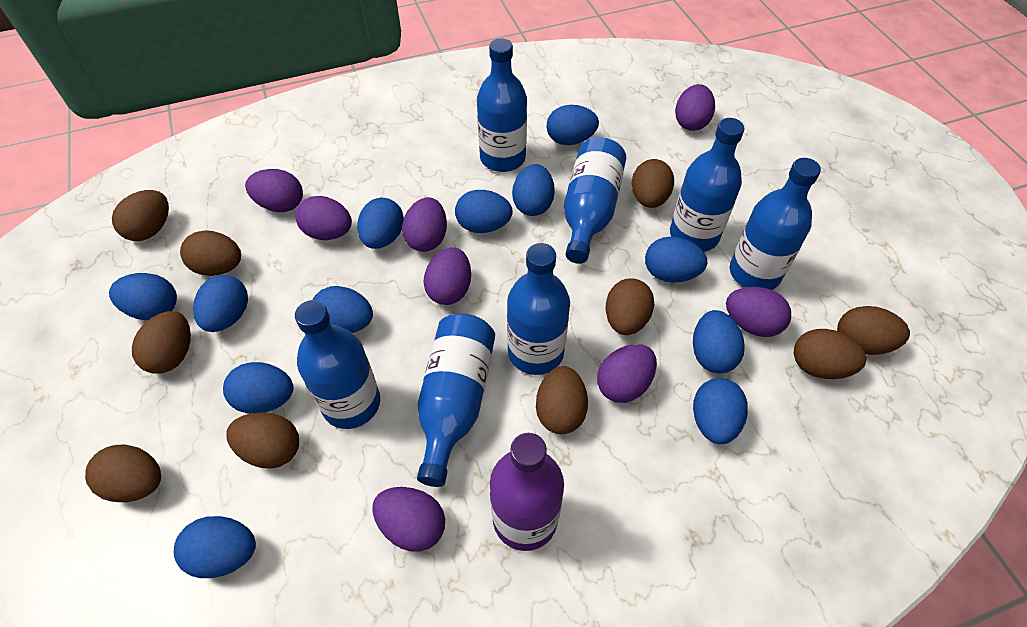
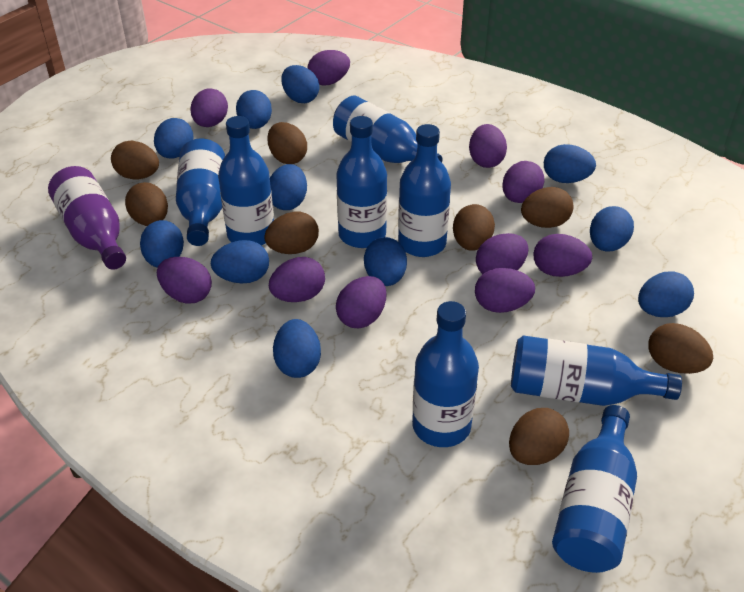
blue bottle: [295,300,380,429] [417,313,495,487] [477,38,527,172] [507,243,570,375] [564,137,626,264] [670,118,744,252] [730,158,821,290] = 7 -> [176,138,225,246] [218,116,274,246] [333,96,442,163] [336,116,387,248] [398,124,451,257] [412,301,479,447] [511,335,682,406] [552,405,637,573] = 8
blue egg: [109,273,177,320] [174,516,256,578] [193,275,248,332] [223,362,294,414] [313,286,373,333] [357,198,404,249] [455,190,513,233] [512,164,555,216] [547,105,599,145] [645,237,707,282] [693,310,745,374] [693,378,748,444] = 12 -> [140,220,184,268] [154,118,194,158] [211,240,269,283] [236,90,272,129] [270,164,307,210] [273,319,321,378] [281,65,319,103] [364,237,407,286] [544,144,596,183] [590,206,634,251] [638,271,694,317] = 11
brown egg: [85,445,161,502] [112,190,169,241] [132,311,191,374] [180,230,241,276] [226,412,299,469] [536,366,588,434] [606,278,654,335] [632,159,674,208] [794,329,866,379] [837,306,910,355] = 10 -> [111,141,159,180] [125,182,168,226] [264,212,319,254] [267,122,307,164] [453,204,495,251] [509,408,569,465] [521,187,573,228] [649,323,713,374] = 8
purple egg: [245,169,303,212] [295,196,352,240] [372,487,445,552] [402,197,447,252] [423,247,471,305] [597,344,657,403] [675,84,715,131] [726,287,791,337] = 8 -> [157,257,212,304] [191,88,228,127] [269,257,325,302] [308,50,350,86] [336,276,386,328] [469,124,507,168] [475,268,535,313] [476,233,529,274] [502,161,545,203] [533,234,592,277] = 10

